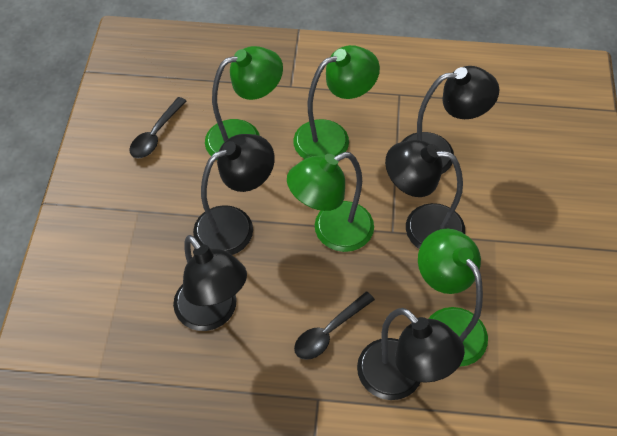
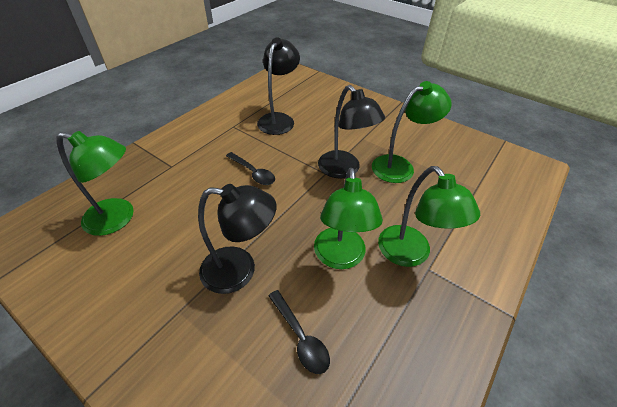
black lamp: [173,235,247,331] [193,134,275,255] [357,308,465,400] [385,140,465,249] [402,66,500,174] = 5 -> [198,184,277,294] [257,37,300,135] [318,85,385,178] = 3

